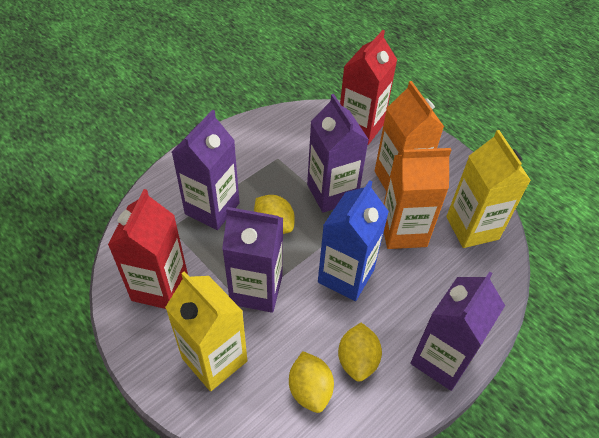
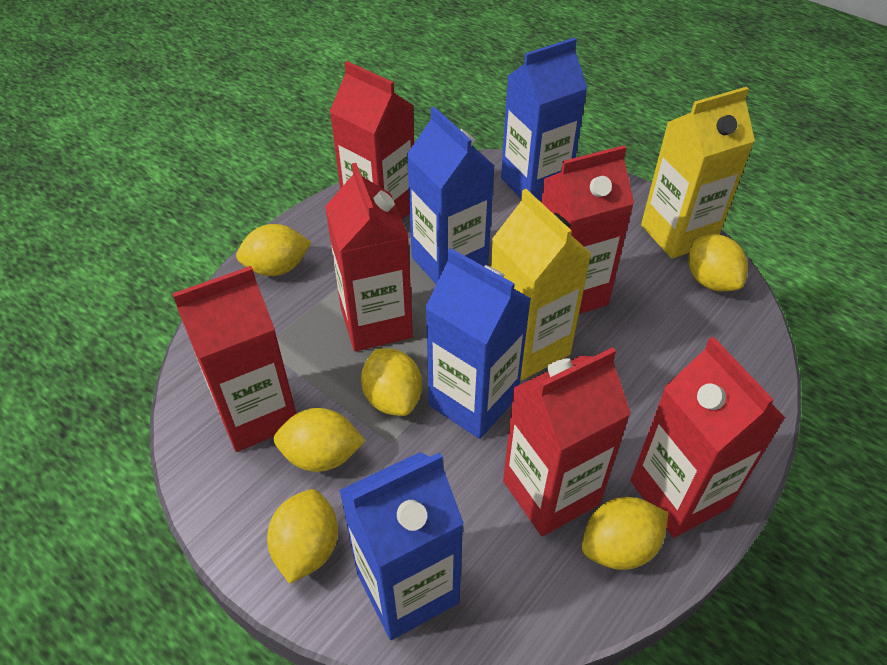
blue carton: [318,180,389,301] = 1 -> [339,452,464,640] [406,107,495,284] [425,248,531,439] [501,38,587,202] = 4
orange carton: [375,81,444,191] [384,148,451,249] = 2 -> none = 0
purple carton: [172,110,240,230] [222,207,283,313] [307,94,369,213] [410,271,505,391] = 4 -> none = 0
red carton: [108,189,188,309] [340,30,397,145] = 2 -> [172,266,296,452] [325,163,413,352] [329,61,414,220] [503,347,631,536] [541,145,634,314] [631,337,785,538] = 6
yellow lemon: [254,195,295,234] [289,351,334,413] [338,323,382,382] = 3 -> [236,224,311,276] [267,489,338,584] [274,408,366,472] [361,348,422,416] [582,497,668,570] [688,234,748,291] = 6

